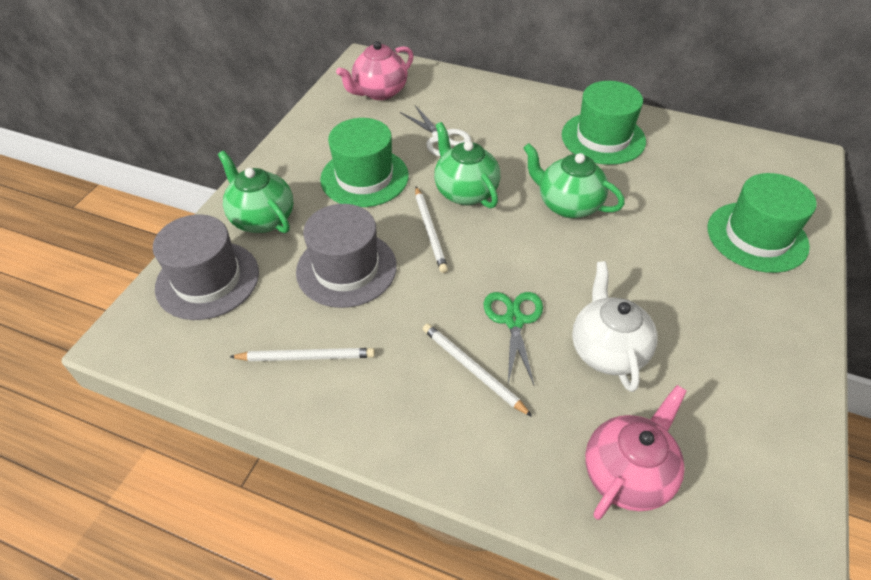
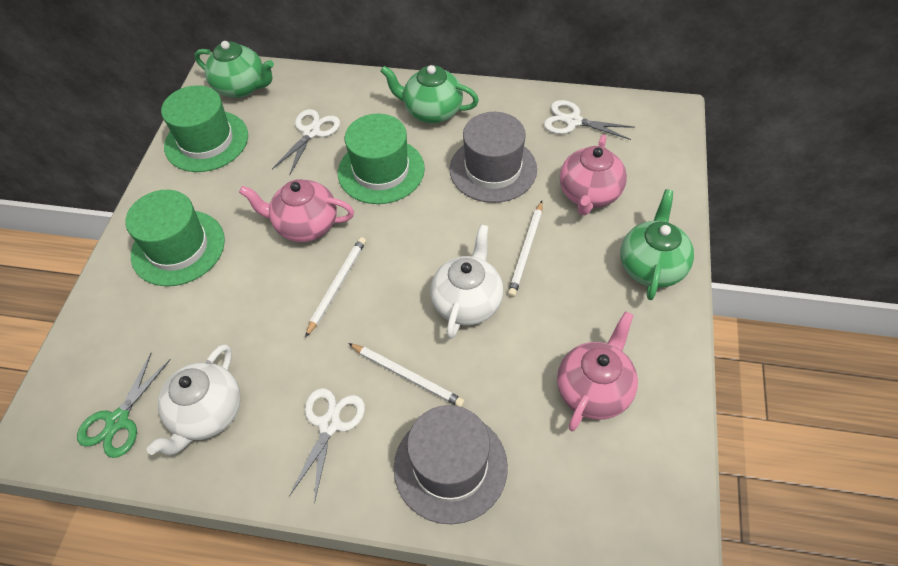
pink teapot: [336,41,414,100] [585,385,687,520] = 2 -> [239,179,354,242] [557,311,638,431] [560,135,627,215] = 3
white scissors: [400,105,471,157] = 1 -> [272,109,340,176] [289,388,365,503] [544,100,635,140] = 3
white teapot: [572,261,657,392] = 1 -> [147,344,241,455] [430,224,503,339] = 2

